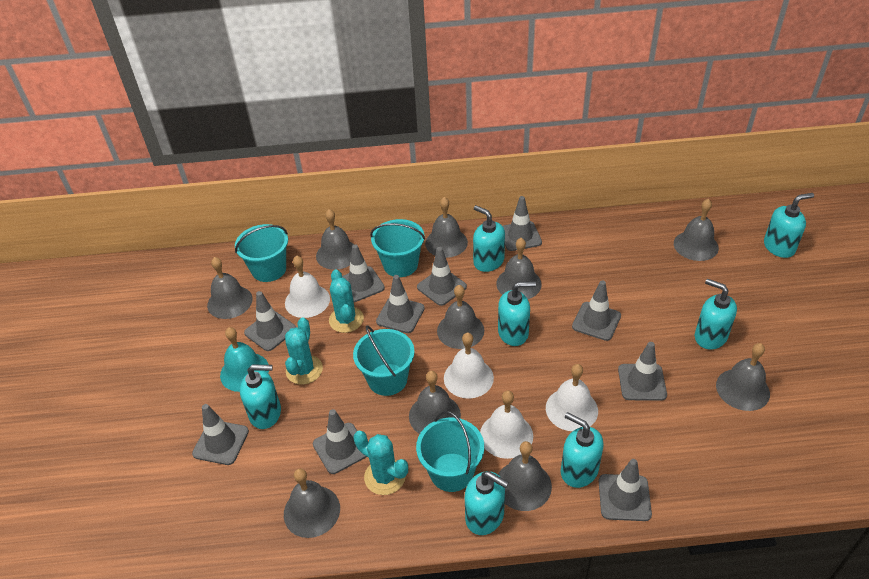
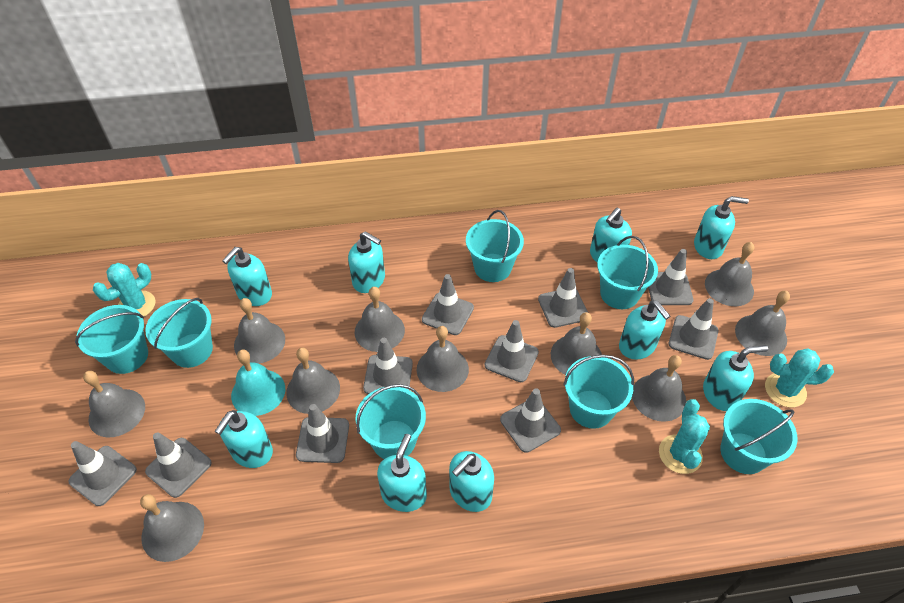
turquoise bucket: [235,224,288,282] [353,325,415,396] [370,219,425,277] [416,411,484,492] = 4 -> [75,305,148,374] [145,298,213,368] [356,384,426,459] [466,210,524,282] [563,355,634,429] [597,236,658,309] [720,399,797,474] = 7
turquoise soap dispenser: [240,365,281,429] [465,471,509,535] [473,205,505,272] [498,281,536,346] [561,412,604,488] [695,279,737,350] [764,193,814,258] = 7 -> [215,410,273,468] [222,247,272,306] [348,231,385,293] [377,434,427,512] [449,451,494,512] [590,208,632,263] [619,300,670,360] [694,196,749,259] [703,345,768,411] = 9
white bell: [285,256,330,318] [444,333,494,399] [480,391,533,459] [546,364,598,431] = 4 -> none = 0

